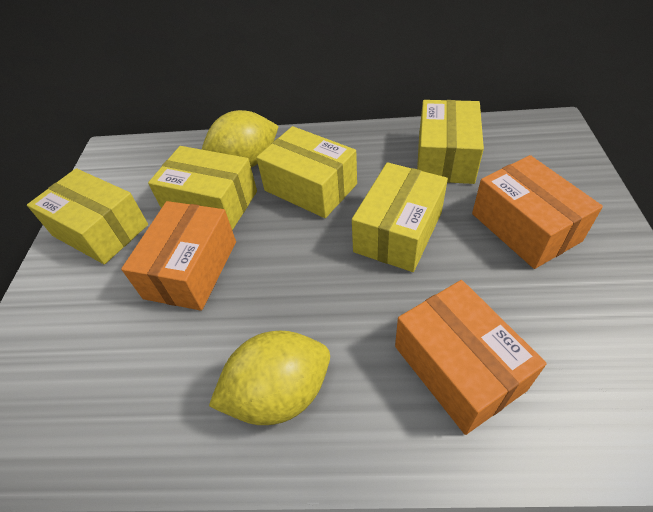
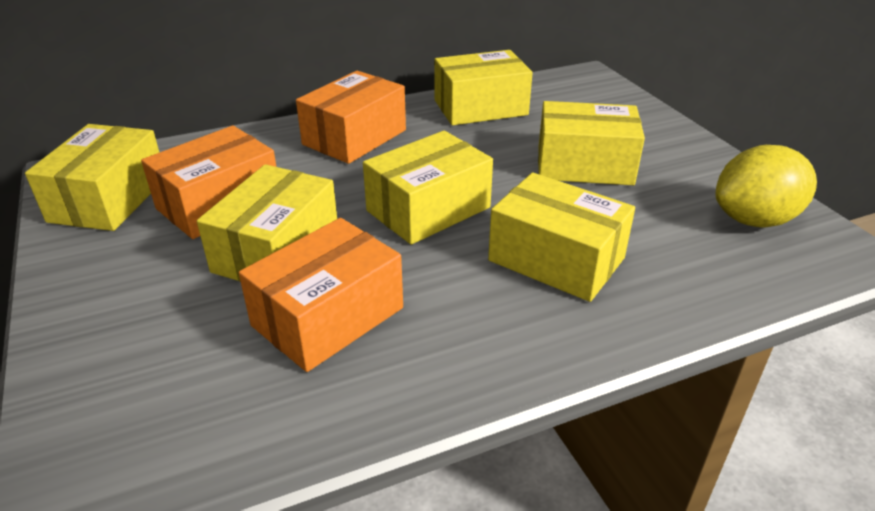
yellow box: [27,168,148,264] [148,146,257,230] [256,126,357,218] [352,162,448,272] [417,100,484,184] = 5 -> [25,124,160,231] [197,164,337,282] [363,131,493,245] [434,50,533,125] [488,173,635,302] [538,101,645,185] = 6
yellow lemon: [202,110,279,167] [209,331,330,425] = 2 -> [715,145,817,227] = 1

